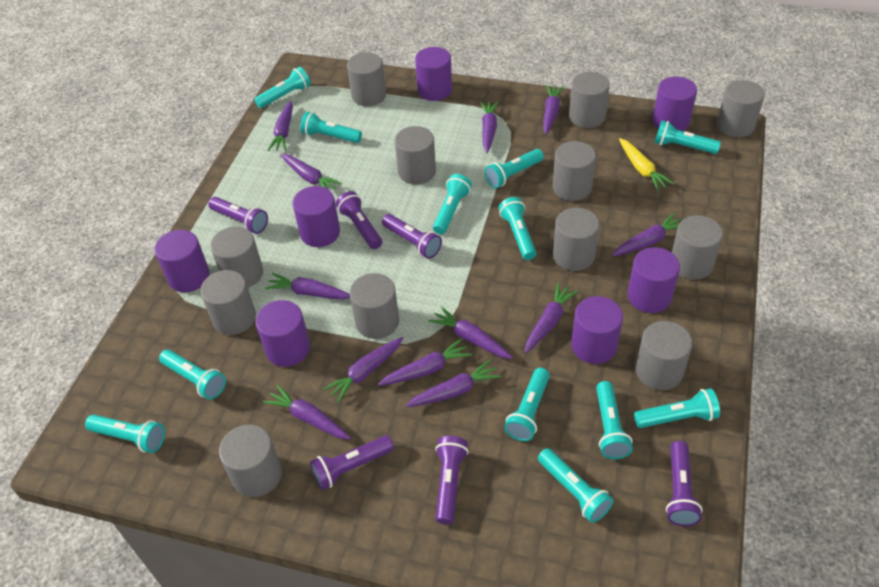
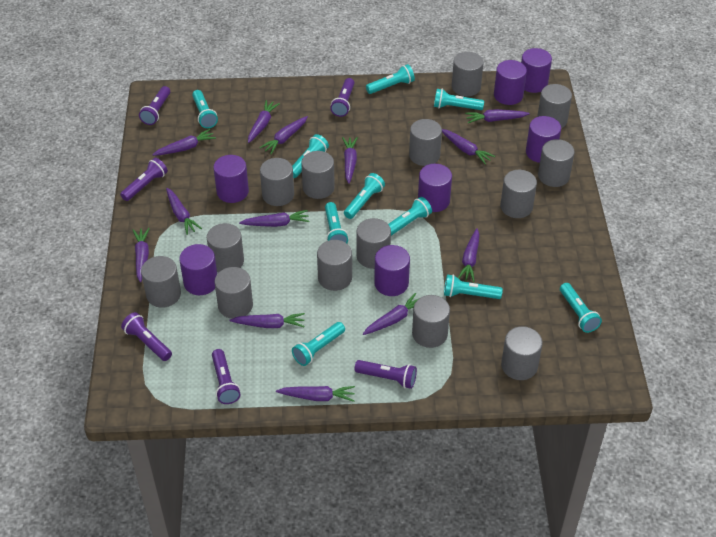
grey cylinder: [200,270,256,335] [211,226,263,288] [219,425,282,497] [347,52,386,106] [350,273,399,339] [395,126,436,184] [553,141,596,201] [553,208,599,271] [569,72,610,128] [635,321,692,390] [672,215,723,280] [717,80,765,137] = 12 -> [141,256,181,308] [207,223,244,272] [214,267,253,319] [260,158,294,206] [301,151,335,199] [317,240,352,291] [356,218,391,269] [409,119,442,166] [412,295,450,348] [452,52,484,96] [500,170,537,218] [501,326,543,380] [537,84,572,128] [538,139,575,187] = 14
purple carrot: [263,385,351,439] [265,273,350,299] [268,101,293,151] [280,154,342,189] [323,337,403,403] [378,339,472,386] [405,360,501,407] [428,306,513,359] [480,102,498,153] [525,283,578,353] [543,85,564,135] [612,213,681,256] = 12 -> [133,228,150,282] [152,129,216,156] [166,188,202,235] [230,313,305,328] [239,210,309,227] [248,100,280,143] [259,116,308,154] [276,386,355,402] [342,137,358,184] [363,293,418,335] [442,129,495,165] [458,228,479,282] [465,109,530,123] = 13
turquoise flashlight: [85,415,165,453] [159,349,226,400] [254,67,311,108] [300,112,362,143] [433,174,472,234] [484,149,544,188] [499,197,537,260] [504,368,550,441] [538,448,614,523] [596,381,633,459] [634,389,720,428] [654,120,721,154] = 12 -> [192,90,218,128] [292,134,329,178] [292,322,345,366] [325,202,348,243] [344,173,385,219] [366,64,415,94] [388,197,432,236] [434,89,484,110] [444,275,503,299] [560,283,602,333] = 10
yellow carrot: [619,138,674,191] = 1 -> none = 0

